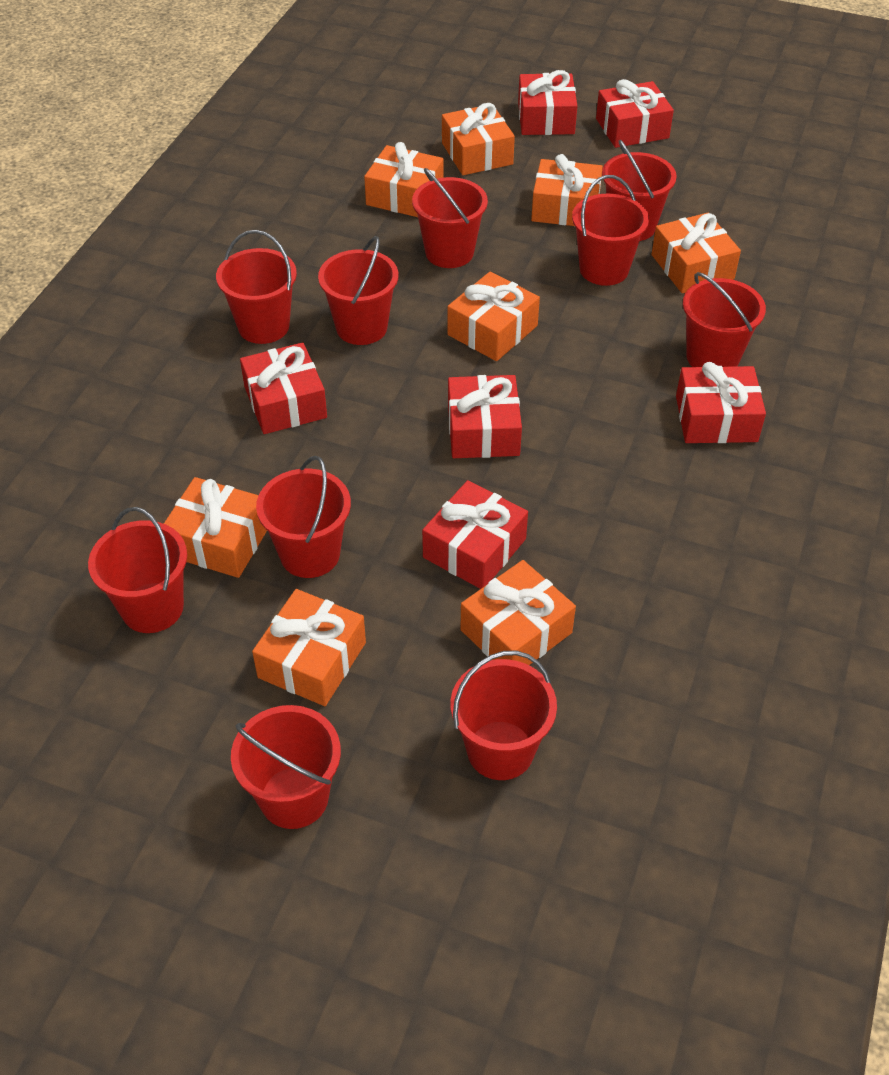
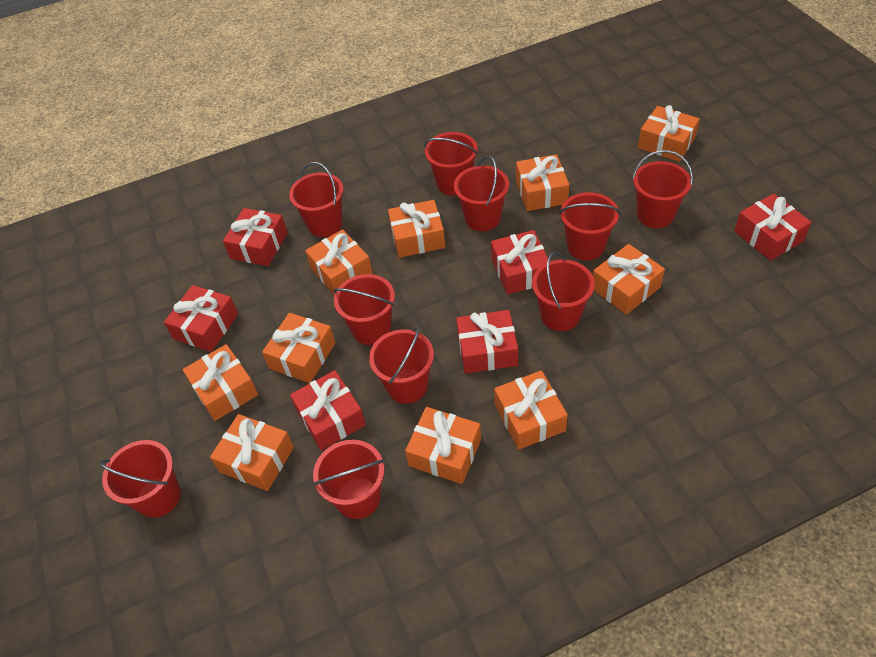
orange gift: [164,477,267,578] [252,589,366,706] [364,142,444,217] [442,103,515,175] [447,272,540,361] [460,560,576,665] [531,154,603,226] [652,213,741,293] = 8 -> [182,344,258,421] [210,414,294,491] [262,313,336,383] [305,229,373,295] [388,200,445,258] [405,407,481,484] [494,370,568,450] [516,154,569,211] [593,244,665,315] [638,105,700,162] = 10

